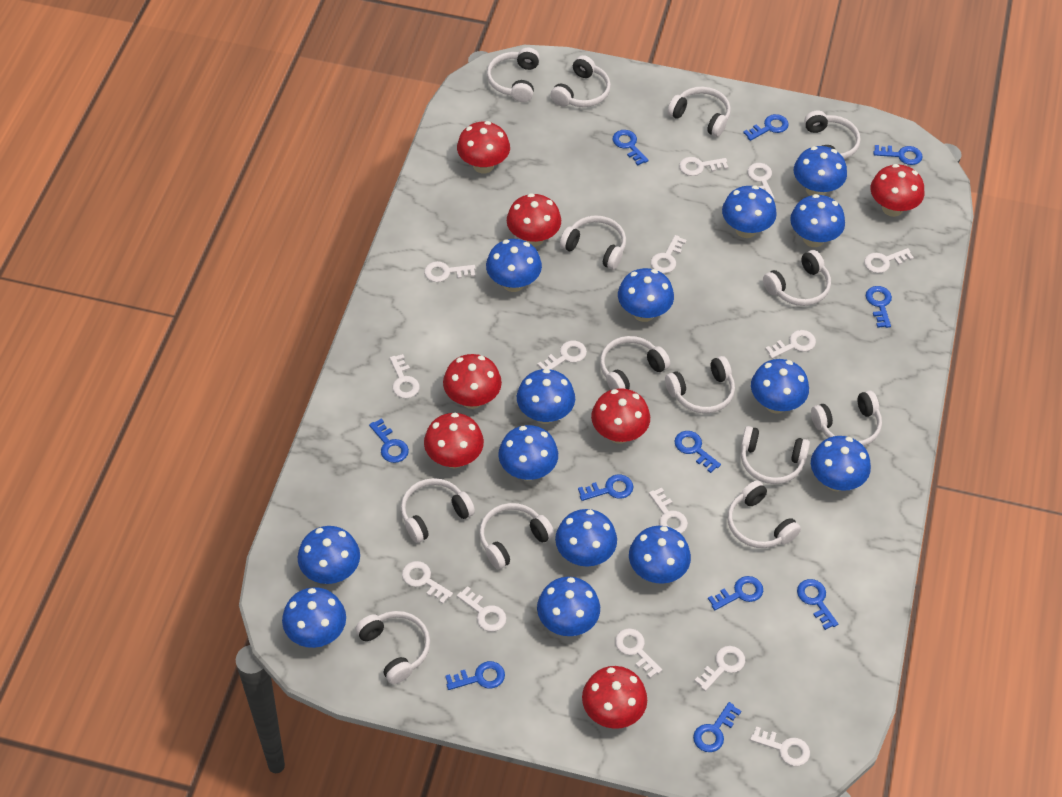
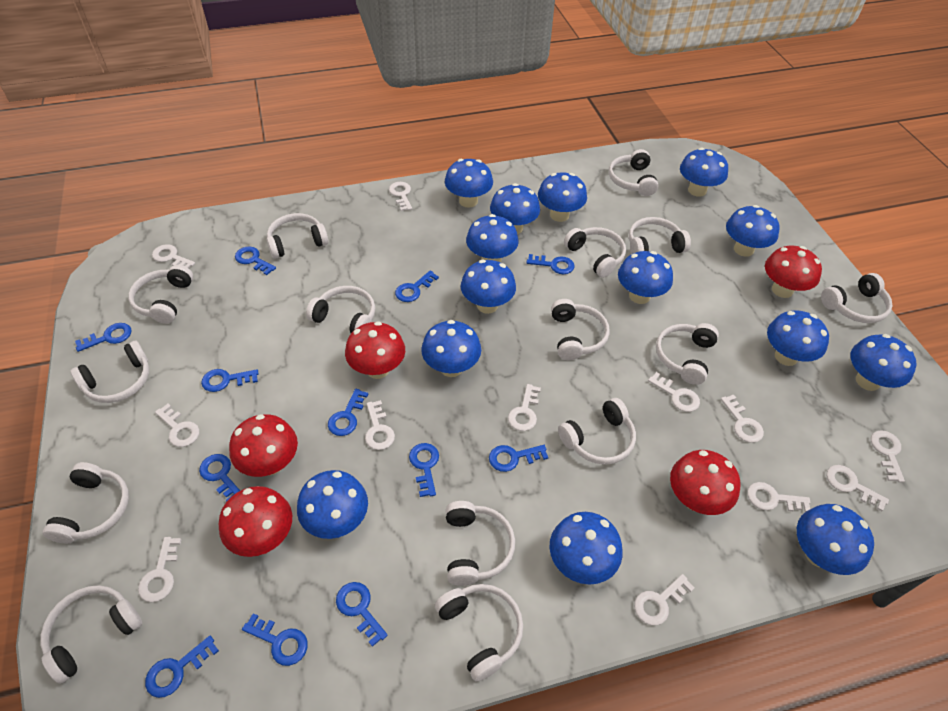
blue key: [369,419,409,463] [445,661,505,690] [578,475,633,501] [613,130,649,165] [674,431,721,473] [693,702,741,752] [708,576,763,610] [743,114,789,141] [797,579,838,630] [866,286,892,328] [873,145,923,165] = 11 -> [75,323,132,352] [145,636,219,698] [199,454,240,501] [201,369,258,392] [235,247,276,275] [242,613,308,666] [328,389,368,436] [336,582,388,647] [395,271,439,302] [409,443,439,497] [489,445,548,472] [527,254,575,274] = 12
red mushroom: [424,413,484,469] [443,354,502,409] [457,121,510,173] [507,193,561,247] [582,666,647,729] [591,388,650,444] [870,164,924,217] = 7 -> [219,486,292,557] [229,414,298,477] [345,321,405,379] [670,450,740,515] [765,246,822,298] = 5
white headphones: [355,611,430,684] [401,478,475,543] [479,503,554,570] [487,48,540,102] [550,55,611,107] [560,215,626,270] [600,336,670,390] [665,356,735,413] [667,87,731,137] [728,480,801,548] [741,426,810,484] [763,250,831,306] [804,111,861,159] [811,390,882,446] = 14 -> [40,585,142,684] [43,462,129,543] [70,341,149,403] [128,265,193,324] [267,213,328,259] [306,286,375,333] [435,584,523,682] [446,501,515,586] [551,299,610,360] [558,398,636,465] [564,227,626,278] [609,149,658,196] [629,217,691,254] [656,323,719,385] [821,273,892,323] = 15
white key: [390,354,420,398] [402,561,453,604] [424,261,476,282] [457,586,506,632] [537,341,587,370] [615,628,662,678] [649,487,688,534] [651,235,687,273] [679,157,728,176] [695,646,745,691] [747,163,775,199] [750,726,810,766] [765,330,816,359] [864,248,914,273] = 14 -> [138,537,182,602] [152,244,195,268] [155,404,199,447] [365,400,395,450] [389,182,412,211] [508,384,541,431] [634,574,694,625] [648,372,700,412] [721,395,764,443] [747,482,811,512] [826,465,889,511] [871,430,905,482] = 12

